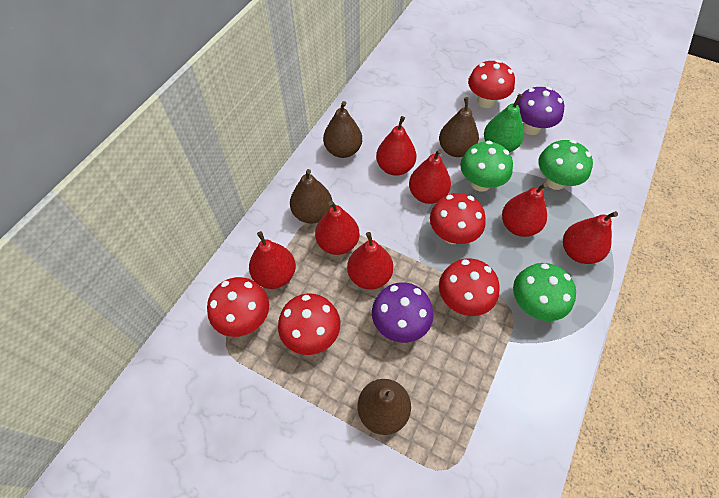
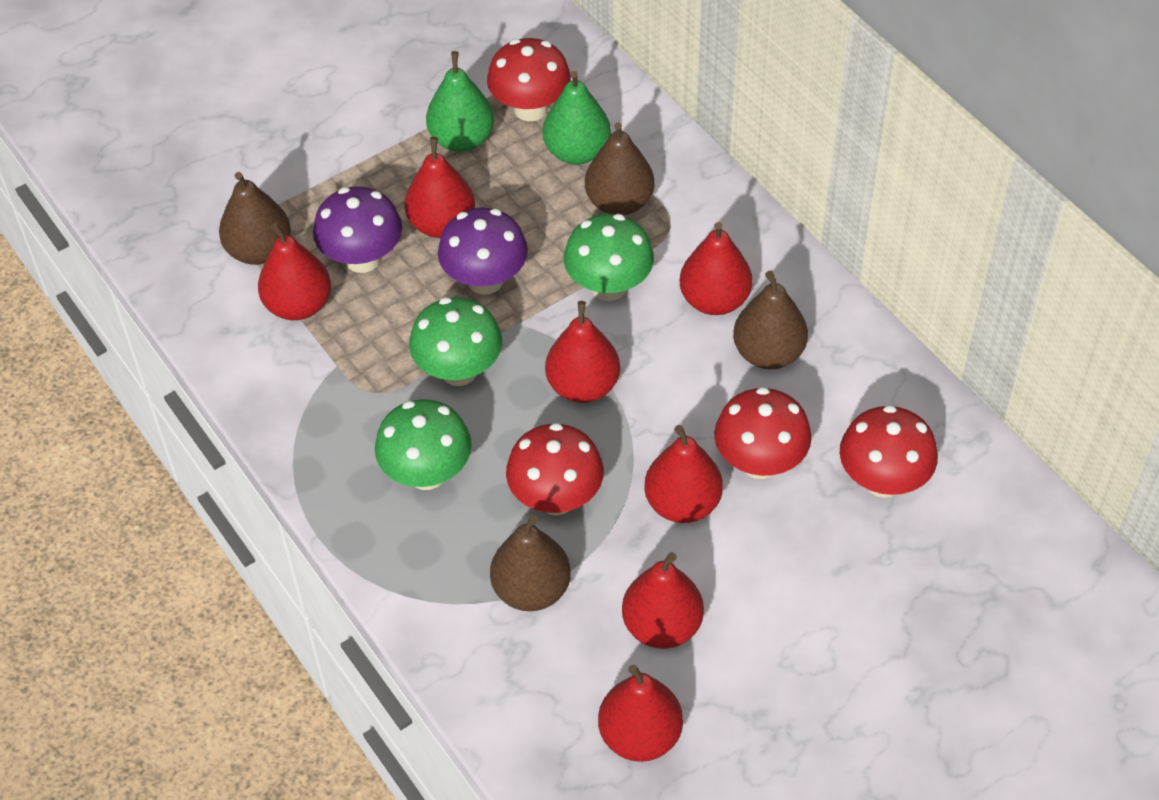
green pear: [484,94,524,152] = 1 -> [426,51,494,152] [543,71,611,165] = 2
red mushroom: [207,277,269,337] [278,293,341,355] [430,193,486,244] [439,258,500,316] [468,60,515,108] = 5 -> [487,38,571,121] [506,423,604,515] [714,387,812,479] [840,405,938,498] = 4

